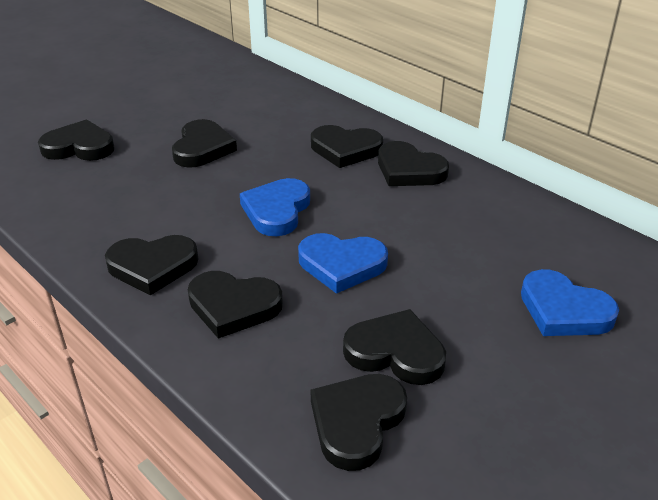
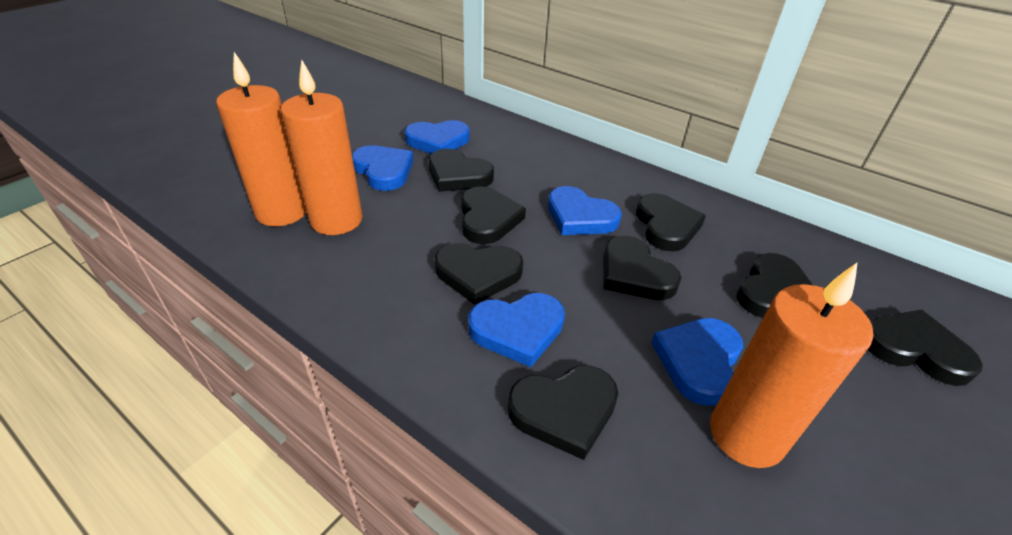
blue heart: [240,178,310,236] [298,233,388,294] [521,269,619,336] = 3 -> [352,145,413,191] [404,120,470,154] [468,293,565,367] [548,186,622,235] [651,318,743,406] = 5
orange candle: none = 0 -> [216,52,307,226] [280,60,363,235] [710,262,873,468] = 3

